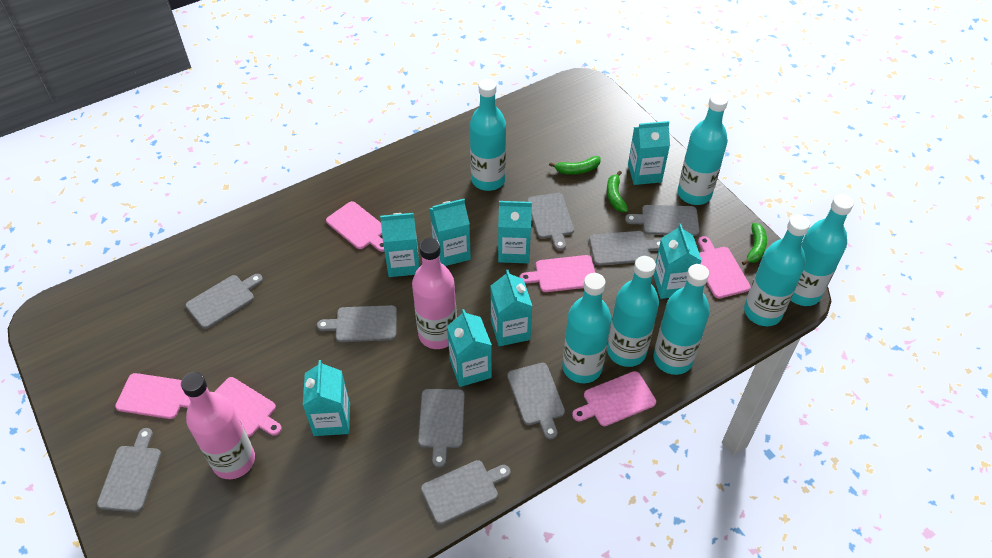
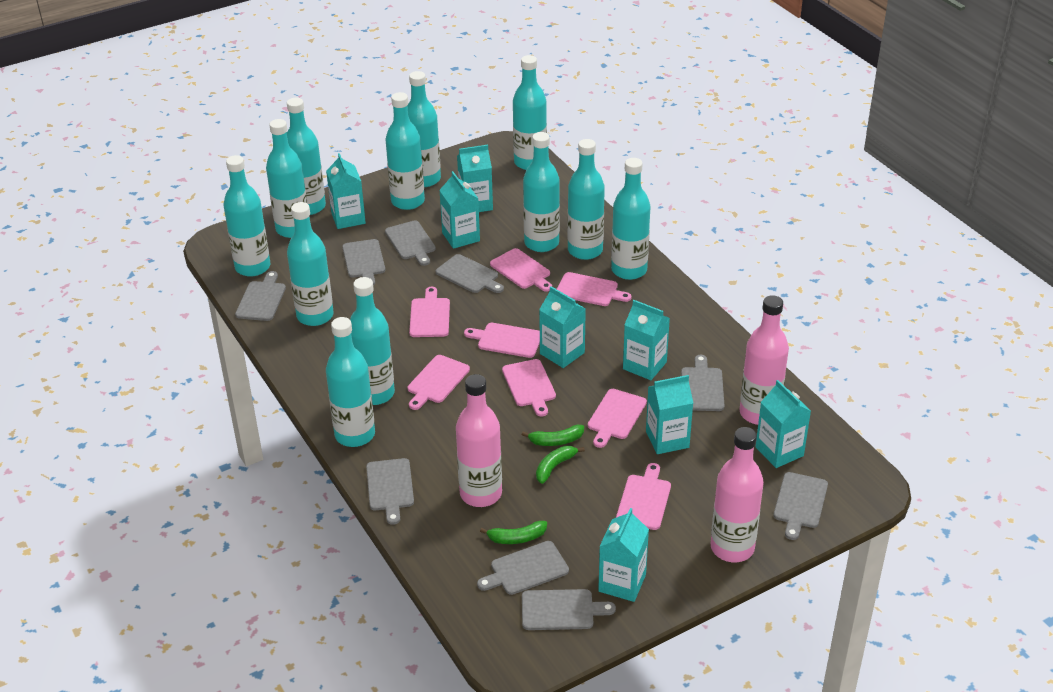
pink bottle: [181,372,255,479] [412,238,457,349] = 2 -> [456,374,502,507] [711,427,764,562] [740,295,789,425] = 3
pink cutting board: [115,373,191,419] [215,377,282,437] [326,201,384,252] [520,255,595,292] [572,371,656,426] [698,236,751,299] = 6 -> [408,355,470,410] [409,287,450,337] [464,323,540,358] [490,248,552,292] [502,359,556,417] [557,272,632,306] [588,389,647,448] [616,463,671,530] = 8
turquoise bottle: [470,79,506,191] [562,273,611,383] [607,256,659,367] [653,264,710,375] [678,93,728,205] [744,215,810,326] [791,194,854,306] = 7 -> [224,155,270,277] [266,119,308,238] [287,98,326,215] [287,202,333,326] [326,317,375,447] [350,277,395,405] [385,92,425,210] [407,71,441,187] [513,55,547,170] [523,132,560,252] [568,139,605,260] [611,158,651,280] = 12

